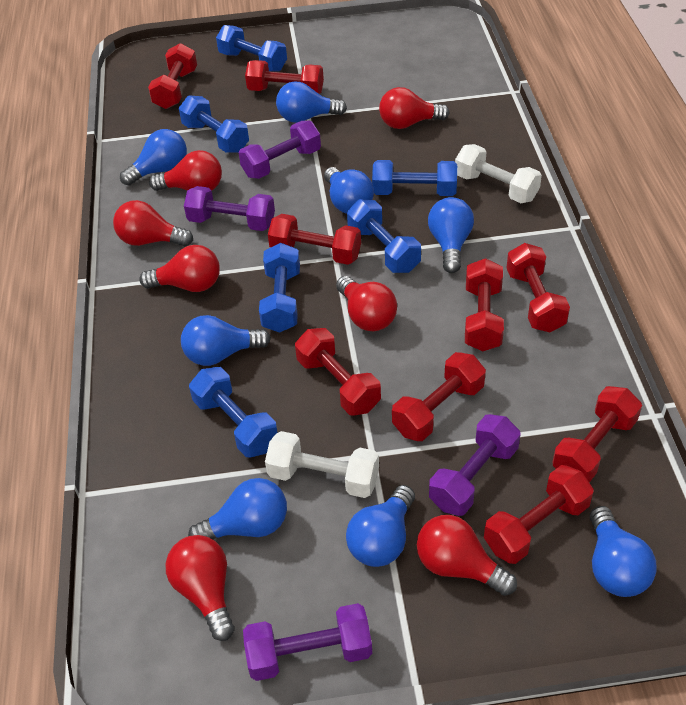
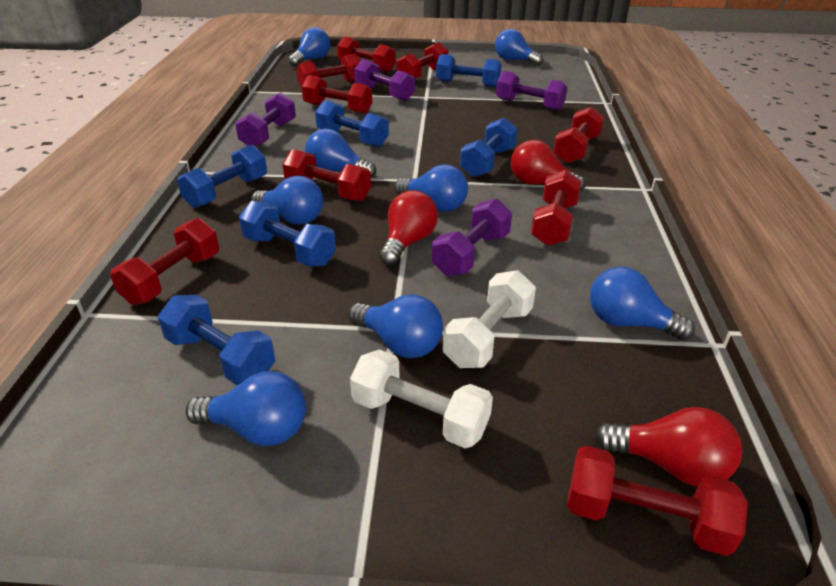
red light bulb: [113,200,193,247] [139,245,220,292] [149,150,222,191] [166,535,235,641] [336,276,397,331] [379,87,449,129] [417,515,517,596] = 7 -> [379,190,438,265] [511,140,585,191] [594,407,742,486] = 3

